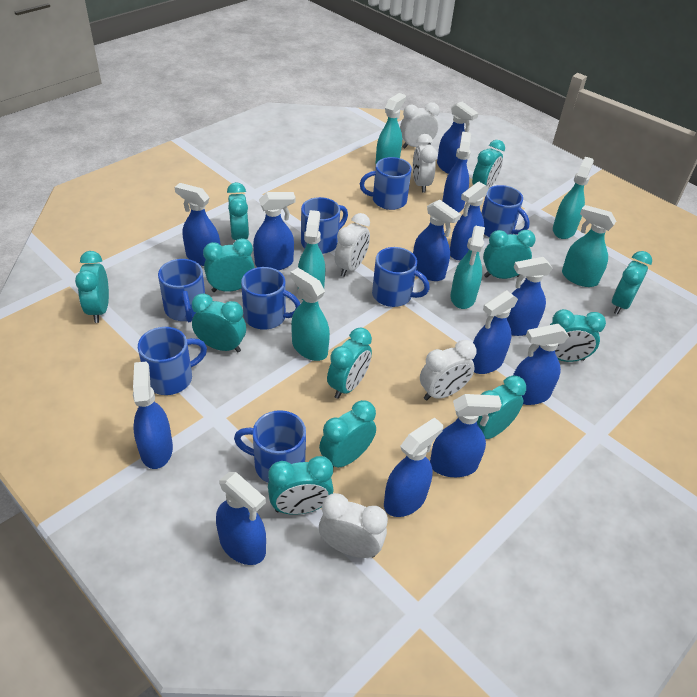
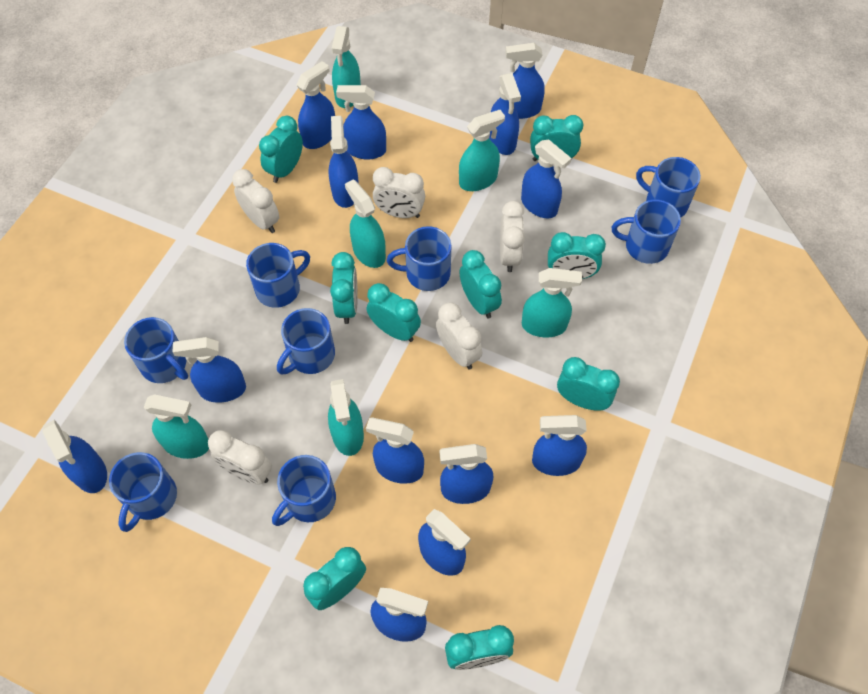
turquoise clock: [75,251,109,323] [192,293,246,352] [203,238,255,292] [227,182,249,240] [268,456,334,515] [319,400,376,467] [327,328,372,399] [472,140,505,188] [477,375,526,439] [483,230,536,279] [550,309,606,362] [612,251,652,315] = 12 -> [259,116,303,183] [303,547,366,610] [330,252,358,324] [367,283,421,342] [445,625,514,670] [459,250,502,319] [530,115,583,161] [548,232,606,279] [557,357,620,411] = 9

